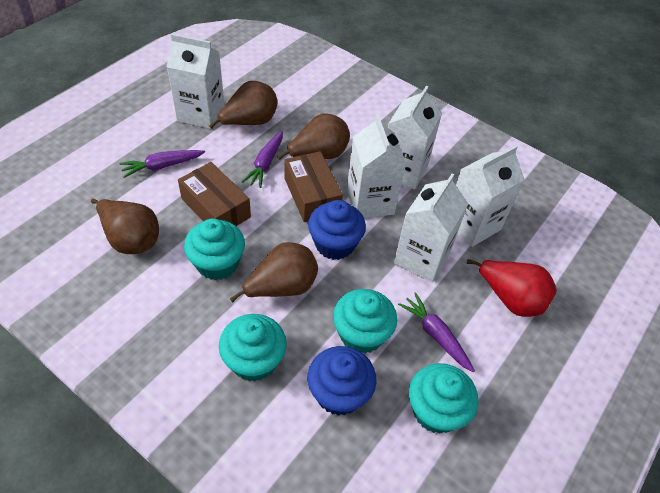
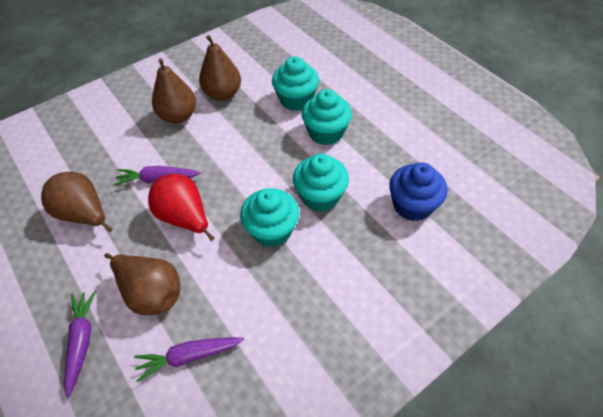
blue cupcake: [308,200,366,260] [308,346,377,416] = 2 -> [389,162,447,221] = 1
brown box: [178,162,251,226] [284,151,343,222] = 2 -> none = 0
white carton: [167,34,224,129] [347,114,406,218] [388,86,442,189] [394,174,468,282] [456,145,525,247] = 5 -> none = 0

